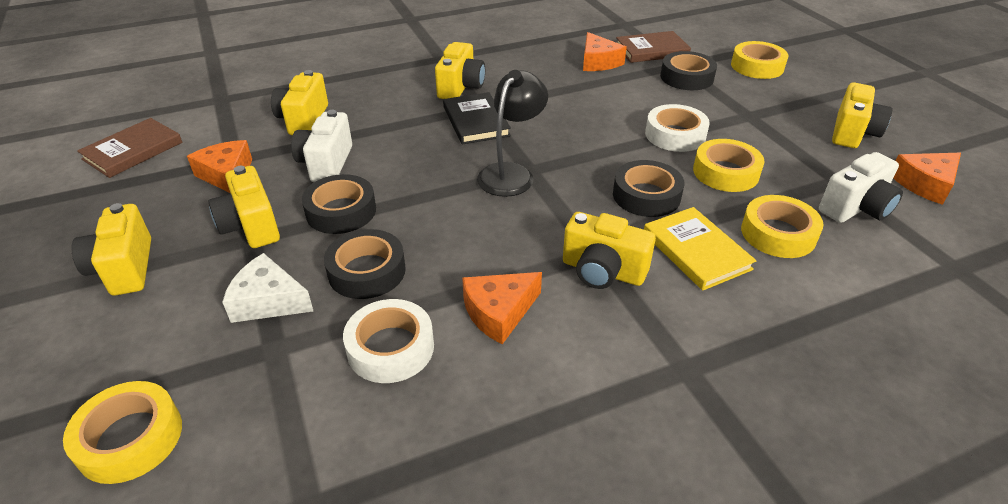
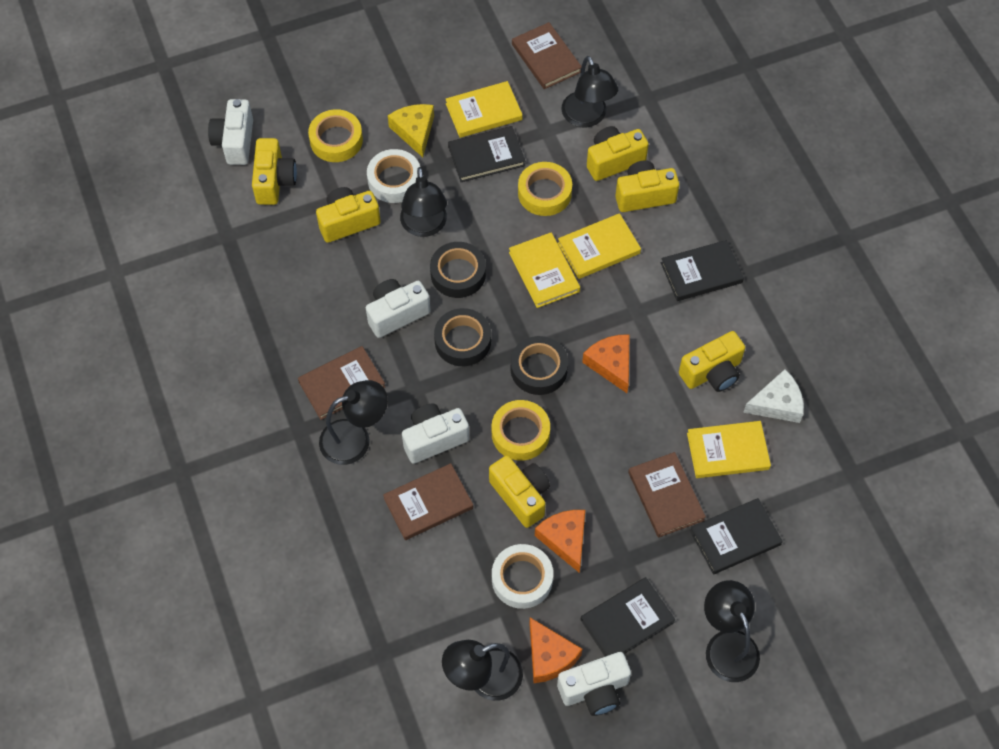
black book: [443,92,511,144] = 1 -> [448,126,525,182] [581,577,675,656] [661,240,744,301] [690,498,783,574] = 4
black lamp: [477,70,548,197] = 1 -> [319,380,388,465] [400,167,447,237] [442,640,523,701] [562,56,618,127] [704,580,760,682] = 5
black tape: [302,174,376,234] [324,229,406,299] [613,160,684,217] [660,51,717,90] = 4 -> [430,242,486,298] [434,308,491,366] [511,336,568,395] = 3
brown book: [77,118,182,178] [616,31,691,63] = 2 -> [298,346,385,420] [383,463,473,540] [512,22,582,89] [628,452,706,538] = 4
orange cheese: [187,140,252,194] [462,272,542,344] [583,32,627,71] [894,153,961,205] = 4 -> [529,617,582,683] [535,510,585,573] [582,334,630,393] = 3
white camera: [291,110,352,182] [819,152,903,223] = 2 -> [208,99,253,165] [366,279,431,338] [402,404,469,464] [557,652,631,716] = 4
yellow book: [644,207,757,291] = 1 -> [445,81,522,138] [509,233,580,308] [558,213,641,279] [687,421,771,478] = 4
yellow cheese: none = 0 -> [388,104,434,157] = 1
yellow tape: [63,381,182,484] [693,139,764,192] [731,41,788,79] [741,195,824,258] = 4 -> [308,109,363,162] [492,400,550,461] [518,162,572,216] = 3

